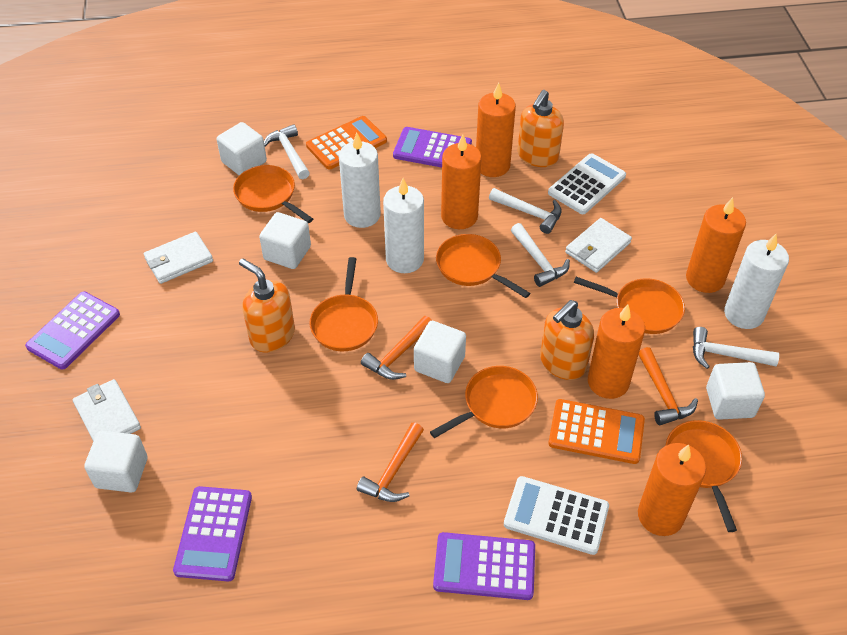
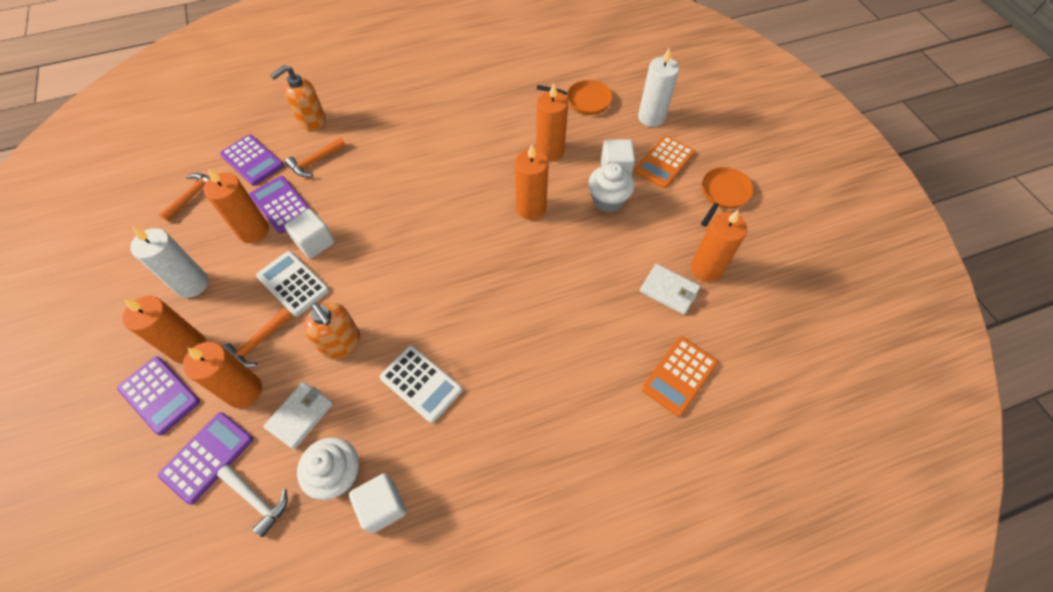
orange candle: [441,134,482,229] [476,82,516,177] [588,304,645,399] [638,443,706,536] [686,197,746,293] = 5 -> [122,296,206,364] [183,342,262,408] [203,168,269,243] [515,144,549,220] [536,83,568,161] [691,210,747,282] = 6
orange pan: [233,165,313,223] [310,257,378,351] [430,366,538,438] [436,234,530,298] [574,277,685,334] [665,420,742,532] = 6 -> [537,80,613,115] [701,167,753,227] = 2
orange soap dispenser: [239,258,295,353] [518,90,564,167] [540,300,594,380] = 3 -> [270,65,326,131] [303,303,360,359] = 2
white candle: [339,132,381,228] [383,178,424,273] [724,234,789,329] = 3 -> [130,227,208,298] [638,47,679,127] = 2
white cube: [84,431,147,493] [217,122,267,175] [259,212,311,269] [414,321,466,383] [706,362,765,420] = 5 -> [284,209,335,259] [349,473,407,533] [601,139,635,175] = 3
white cupcake: none = 0 -> [297,438,359,500] [588,163,635,213] = 2
white hammer: [264,124,310,179] [489,188,562,234] [511,223,570,287] [693,327,779,369] = 4 -> [217,465,288,537] = 1
white wallet: [73,379,141,441] [144,232,213,284] [565,218,632,273] = 3 -> [263,382,333,450] [640,264,701,315] = 2

